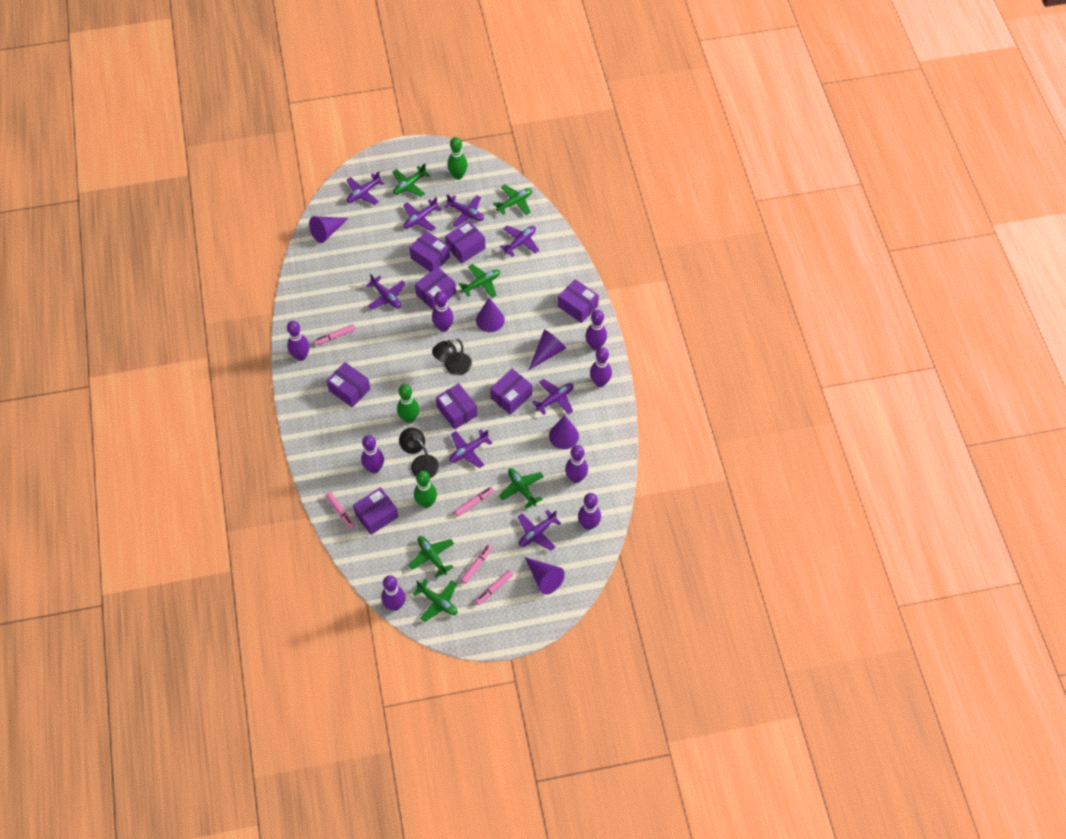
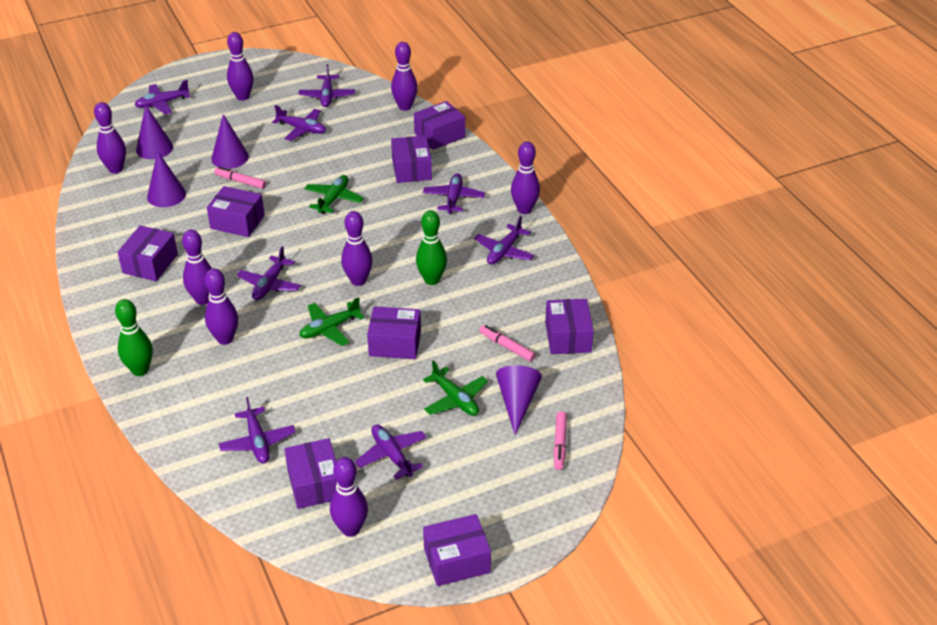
black lamp: [399,427,439,478] [432,338,472,375] = 2 -> none = 0
green bowling pin: [397,384,419,423] [414,471,437,508] [447,137,468,180] = 3 -> [115,299,153,376] [416,210,447,285] = 2
green plane: [392,163,430,197] [409,536,454,578] [413,579,458,622] [459,264,500,298] [493,185,532,215] [499,468,544,509] = 6 -> [299,297,365,346] [304,175,364,214] [423,360,488,416] = 3
pink marker: [314,324,355,345] [325,492,355,529] [454,486,494,516] [461,544,492,584] [475,570,513,605] = 5 -> [214,167,266,189] [479,325,536,362] [554,411,567,470] = 3
purple cone: [309,216,348,243] [476,297,505,332] [525,557,565,595] [529,329,566,370] [549,415,579,449] = 5 -> [136,105,173,159] [147,151,186,207] [211,114,249,169] [496,365,542,435] = 4

